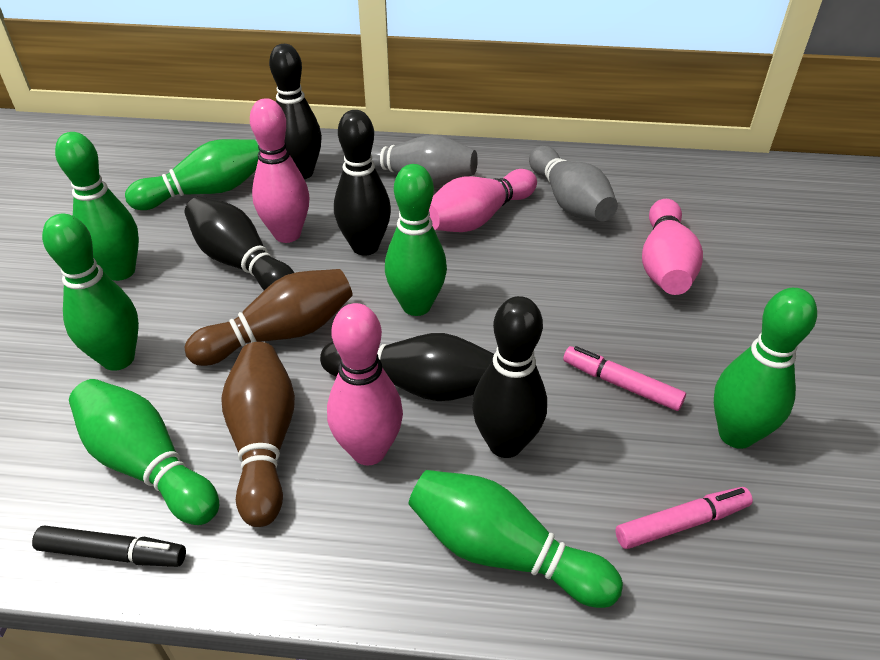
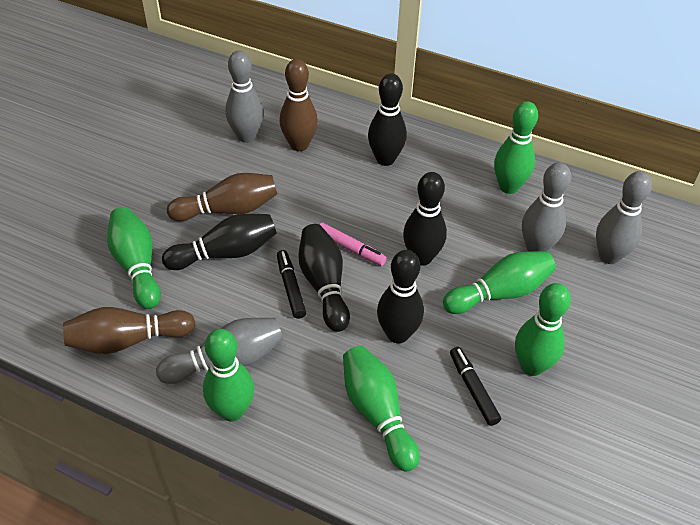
black marker: [32,526,186,567] = 1 -> [277,250,306,319] [450,347,501,426] = 2
brown bowling pin: [185,269,353,366] [221,342,295,527] = 2 -> [63,307,195,354] [167,173,277,221] [279,59,318,151] = 3
green bowling pin: [42,214,139,371] [55,132,139,281] [69,379,219,525] [125,139,259,210] [385,164,447,316] [408,470,623,608] [714,288,817,449] = 7 -> [107,207,161,309] [203,329,254,421] [343,346,420,471] [443,251,556,314] [494,101,538,194] [515,283,571,376] = 6
grey bowling pin: [371,135,478,186] [529,146,618,222] = 2 -> [156,318,283,384] [225,50,264,143] [522,163,571,252] [596,171,652,264] = 4
pink bowling pin: [250,98,309,243] [327,303,403,465] [429,169,537,232] [642,199,703,295] = 4 -> none = 0
pink marker: [563,346,686,411] [615,487,753,549] = 2 -> [319,222,387,266] = 1

